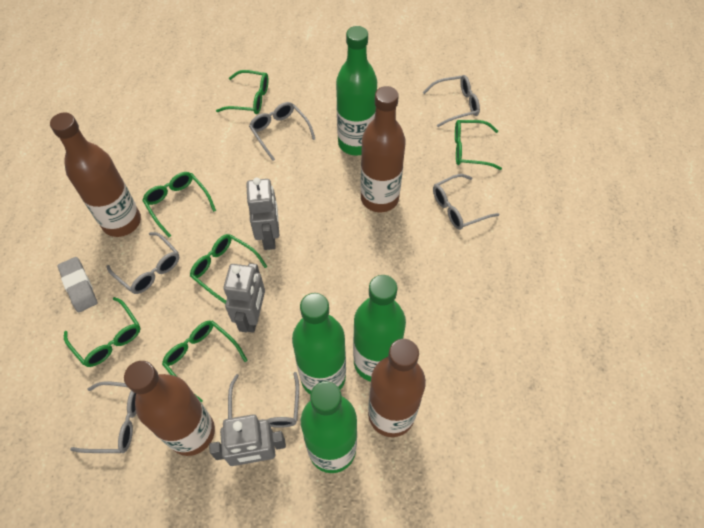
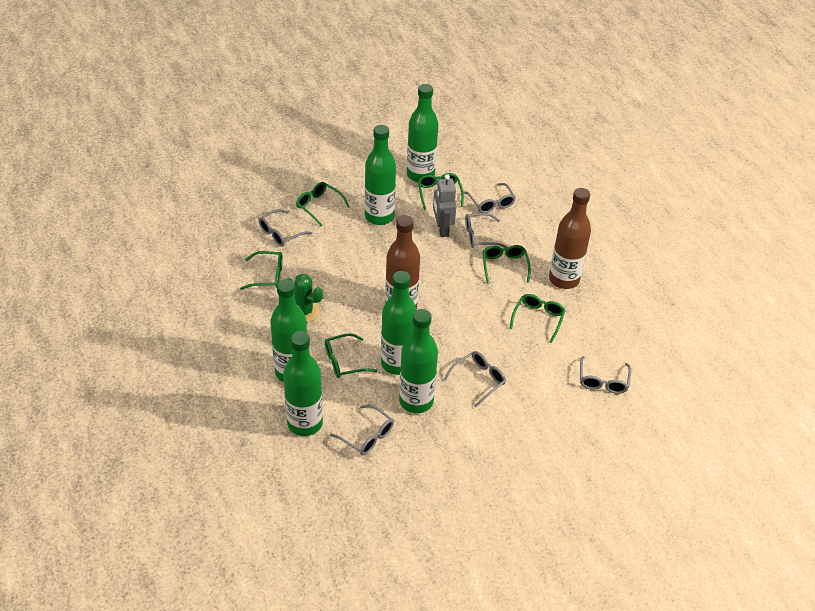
brown bottle: [50,113,141,237] [124,361,215,456] [360,86,406,212] [368,339,426,437] = 4 -> [385,215,420,309] [549,188,591,289] = 2
green bottle: [292,293,346,394] [301,381,357,473] [336,26,377,156] [353,275,406,382] = 4 -> [270,279,307,382] [283,331,323,436] [365,125,396,225] [381,271,417,375] [399,309,438,413] [407,84,438,182] = 6
green cactus: none = 0 -> [287,274,323,322] = 1
grey eraser: [58,257,97,312] = 1 -> none = 0
grey robot: [209,414,286,466] [223,263,265,333] [246,177,279,250] = 3 -> [433,174,457,237] = 1

